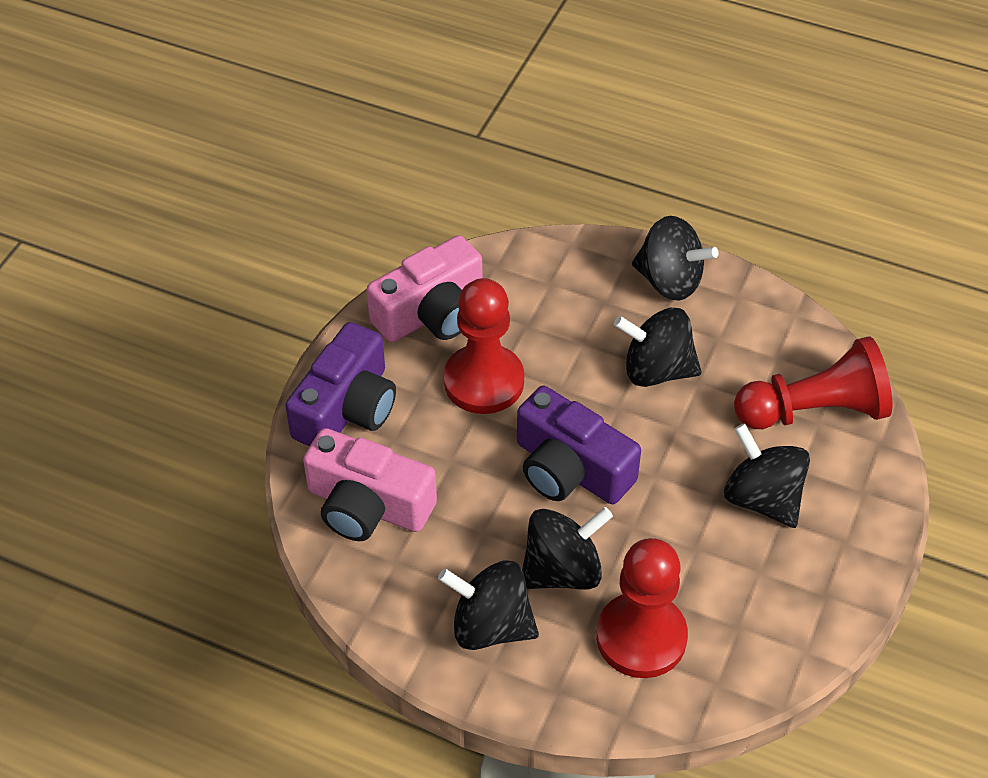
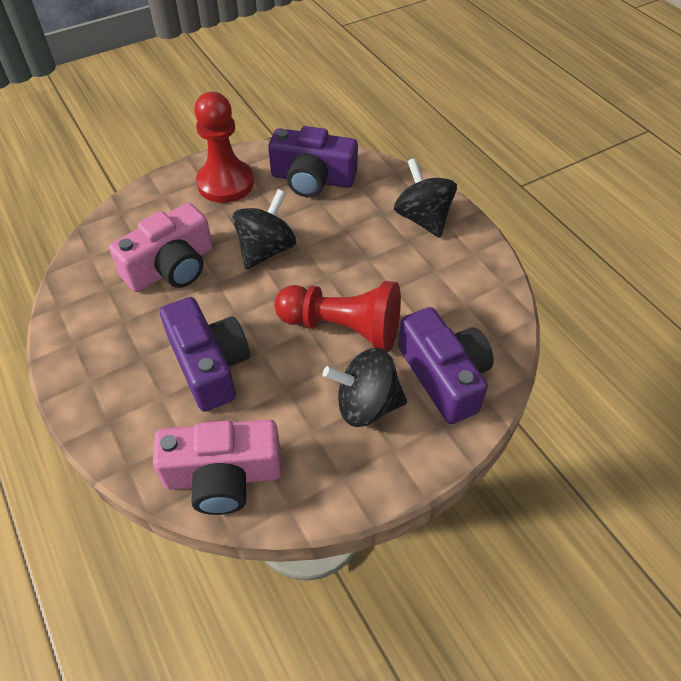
black spinning top: [438,561,539,650] [522,507,613,590] [614,308,701,387] [632,216,719,301] [724,423,810,528] = 5 -> [232,189,296,270] [323,348,407,427] [394,158,457,238] = 3
purple camera: [285,322,396,447] [517,386,641,504] = 2 -> [160,297,250,412] [268,126,358,197] [398,307,494,424] = 3
red pawn: [443,278,524,414] [596,538,688,678] [734,336,892,429] = 3 -> [194,92,254,203] [274,281,401,352] = 2

